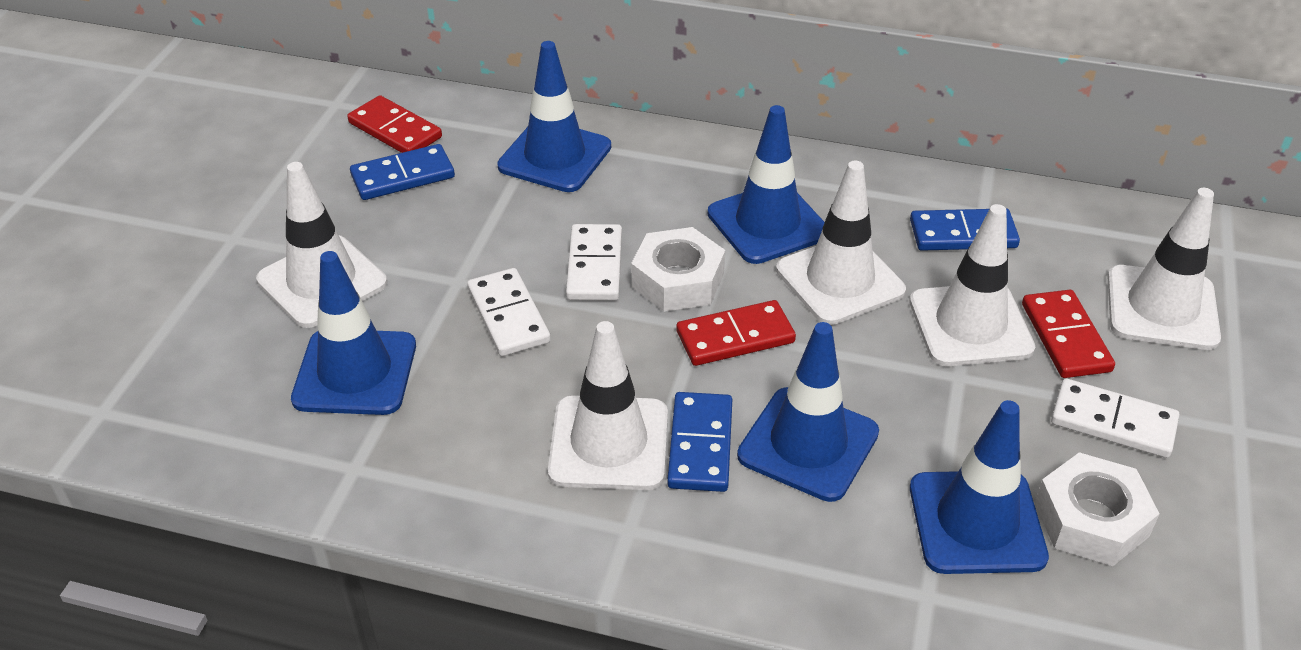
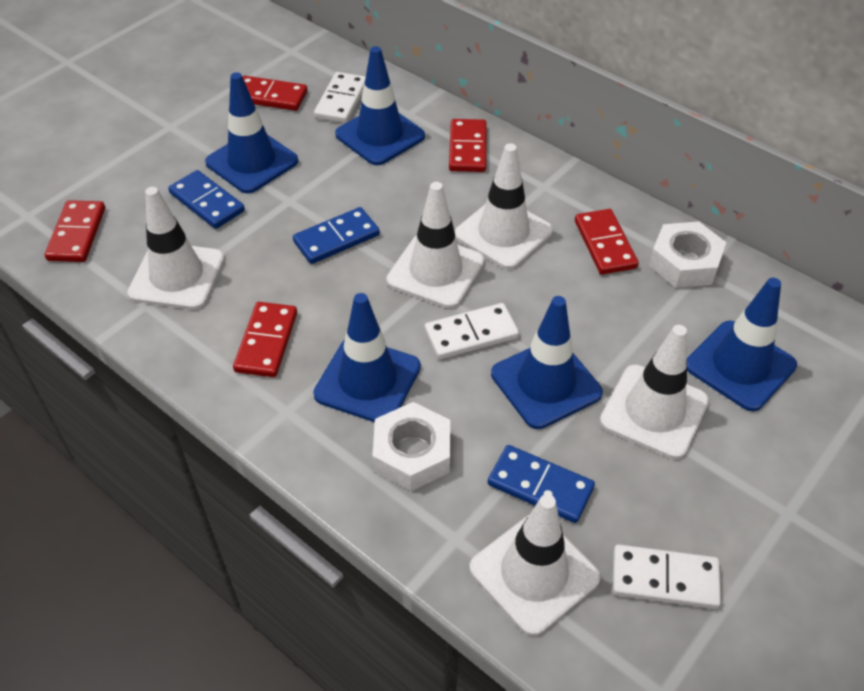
red domino: [347,95,442,153] [676,300,796,366] [1022,290,1115,378] = 3 -> [45,200,105,262] [233,302,297,377] [242,76,307,111] [449,119,487,172] [575,209,639,275] = 5

